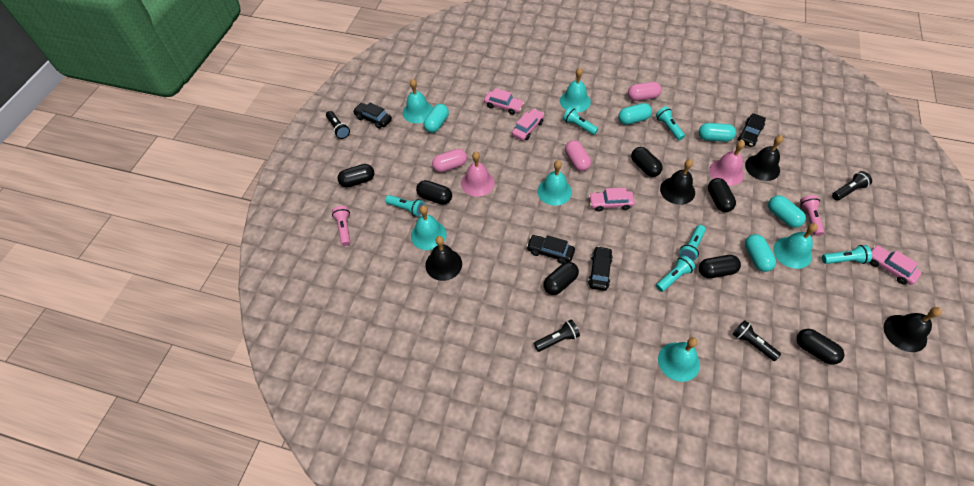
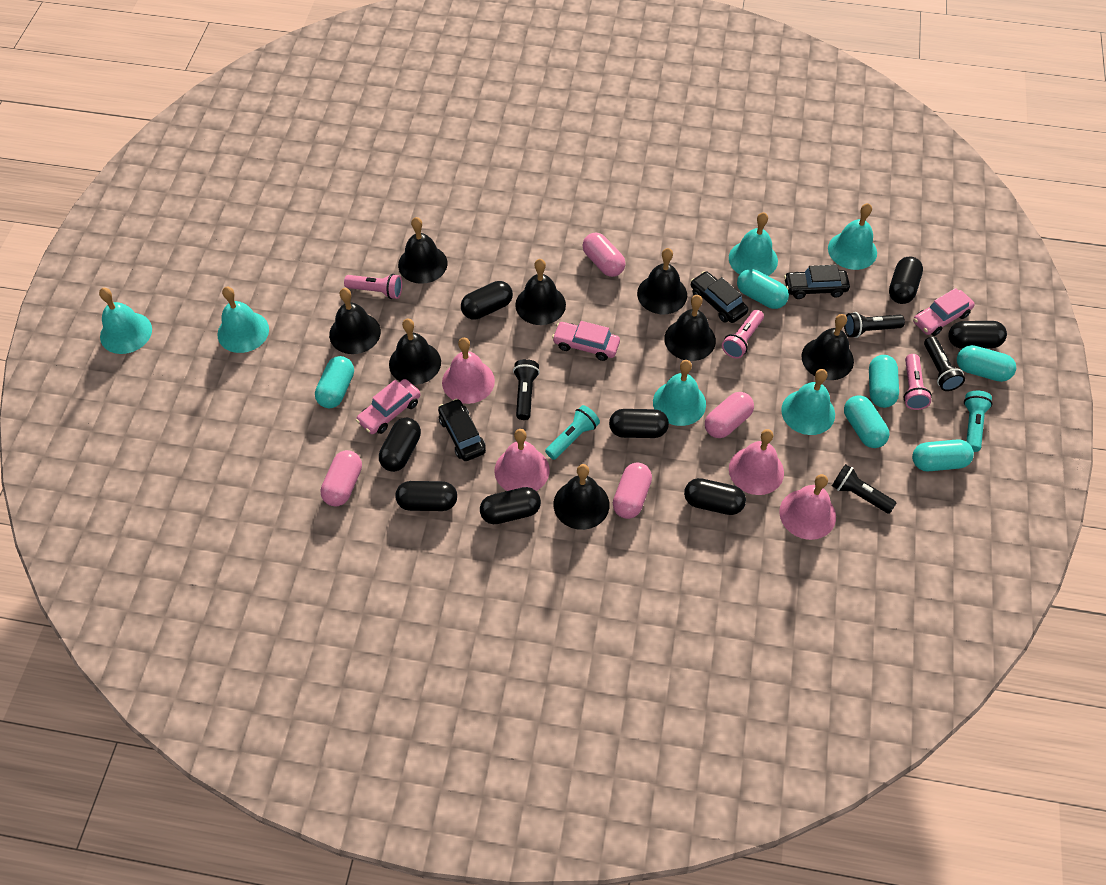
black bell: [425,236,462,281] [660,159,695,205] [745,135,783,181] [883,307,942,352] = 4 -> [329,288,381,354] [389,318,441,385] [398,217,448,284] [515,259,566,325] [554,464,609,530] [637,248,687,314] [664,295,716,361] [802,314,854,380] = 8
black capsule: [337,164,374,188] [416,180,452,205] [544,262,579,295] [631,147,663,177] [699,255,741,278] [708,178,736,212] [797,329,845,365] = 7 -> [379,418,421,472] [395,481,457,511] [461,281,513,320] [480,487,541,524] [609,409,669,438] [684,478,746,515] [889,257,923,304] [948,321,1007,349] = 8
black car: [353,103,392,129] [526,235,575,264] [588,246,613,291] [738,113,766,147] = 4 -> [438,399,486,461] [691,271,748,323] [784,265,850,299] = 3
pink bell: [461,152,495,197] [709,140,745,186] = 2 -> [442,338,495,404] [494,429,550,491] [729,429,784,495] [779,474,836,540] = 4
pink capsule: [432,149,467,172] [565,140,591,171] [628,82,661,101] = 3 -> [320,450,362,506] [582,232,625,277] [613,463,652,519] [705,392,754,438] = 4
pink car: [484,88,524,115] [512,109,544,141] [589,188,635,212] [869,245,921,285] = 4 -> [356,379,420,434] [552,321,620,361] [913,288,975,336] = 3
pink flashlight: [332,206,351,246] [800,195,824,236] = 2 -> [344,274,402,299] [722,310,764,359] [903,354,932,410] = 3
turquoise capsule: [424,104,449,133] [618,103,652,125] [699,123,736,142] [745,234,776,272] [768,195,806,228] = 5 -> [315,356,354,408] [737,269,789,309] [844,395,890,448] [869,355,899,408] [912,439,974,471] [957,345,1016,382] = 6
turquoise flashlight: [385,195,425,217] [563,107,598,135] [656,106,685,140] [656,255,695,292] [679,225,706,261] [822,245,872,264] = 6 -> [545,405,600,460] [964,391,992,452] = 2

